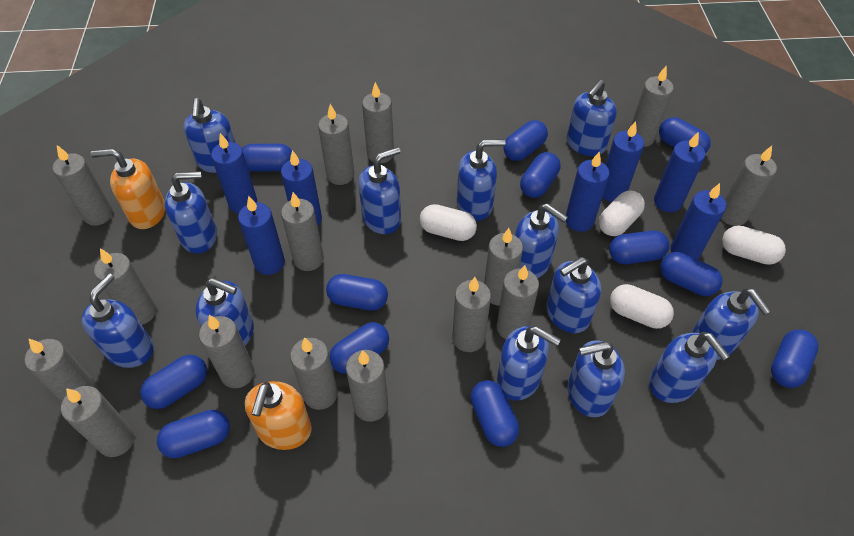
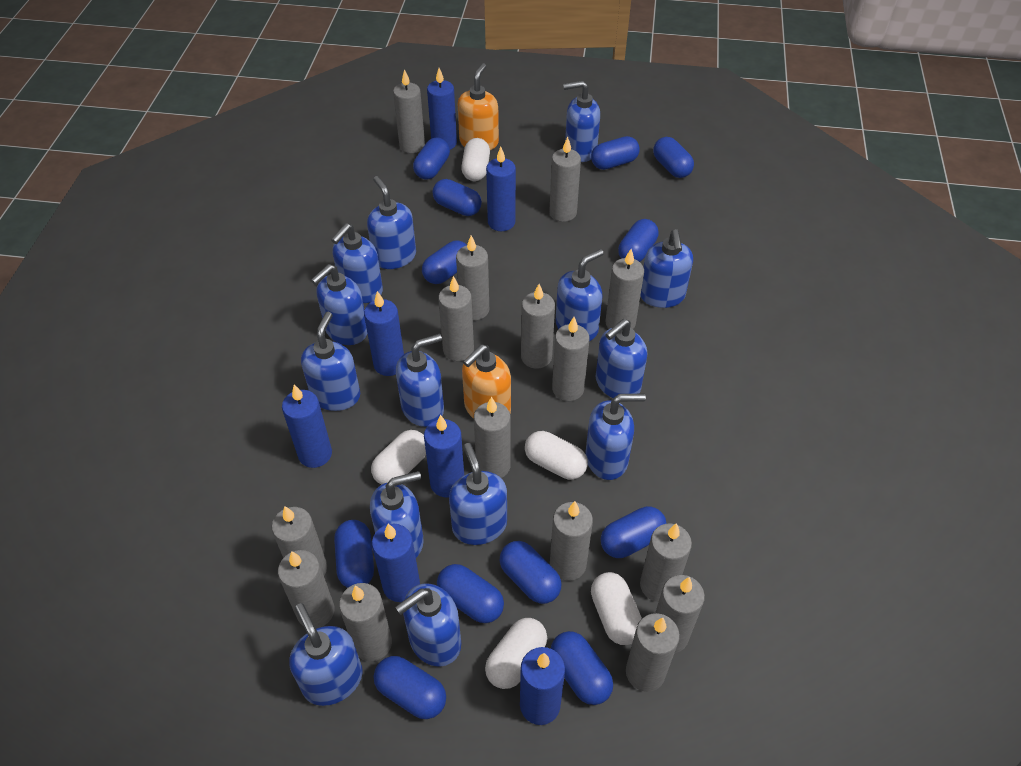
blue soap dispenser: [81,273,153,368] [164,171,217,254] [183,98,235,173] [195,278,254,346] [358,147,401,234] [457,139,506,221] [497,326,561,401] [515,203,568,278] [546,257,601,333] [567,80,617,156] [567,340,625,417] [649,332,730,403] [691,288,771,360] = 13 -> [290,603,363,706] [301,312,360,411] [311,264,367,345] [331,223,383,303] [367,176,416,269] [370,471,424,557] [395,583,461,666] [396,334,444,427] [449,443,507,545] [556,249,604,341] [563,81,600,162] [585,394,646,480] [596,319,647,398] [640,229,693,308] = 14
white capsule: [420,204,477,241] [599,190,645,236] [610,284,674,329] [722,225,786,265] = 4 -> [371,430,426,485] [461,138,490,181] [485,618,547,689] [525,431,588,480] [591,572,642,645] = 5

